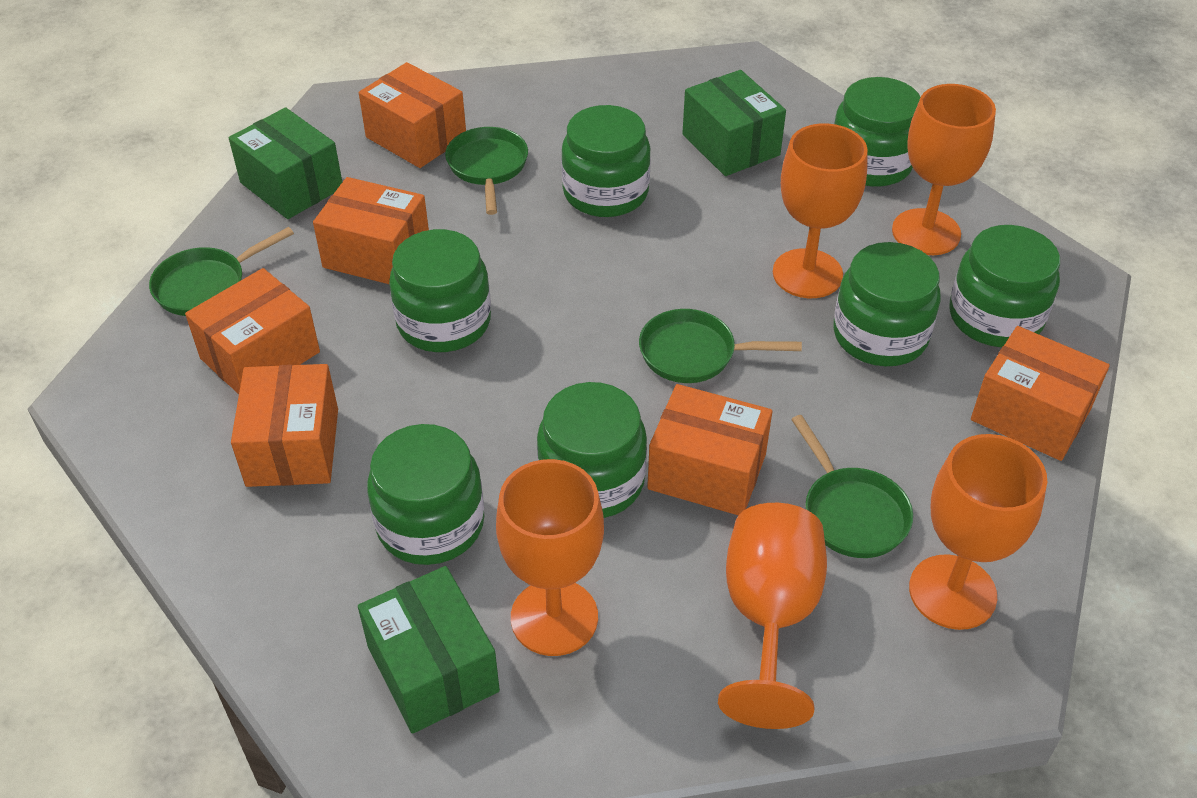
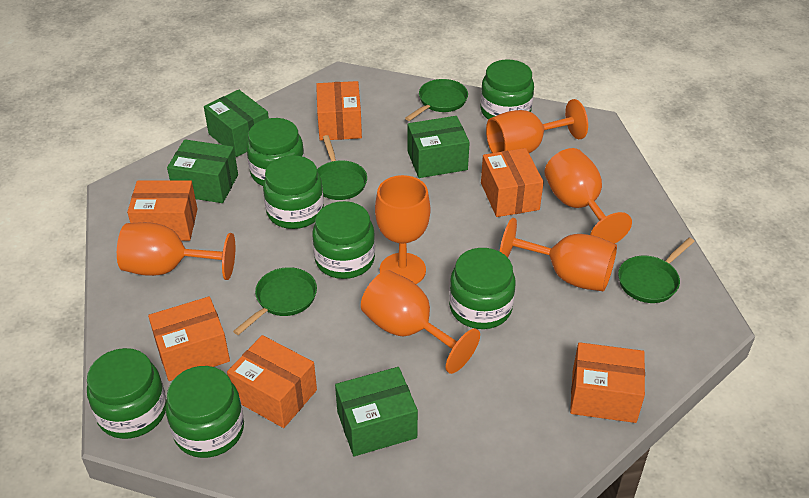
green box: [229,108,342,219] [358,566,500,734] [682,70,786,176] = 3 -> [167,139,238,203] [204,90,269,157] [335,367,418,456] [408,116,470,178] = 4
orange goblet: [496,459,604,656] [718,503,827,729] [773,123,868,298] [892,84,996,255] [909,434,1047,630] = 5 -> [117,222,235,280] [361,270,480,374] [375,175,430,284] [486,99,588,153] [500,218,617,291] [544,148,632,244] = 6

